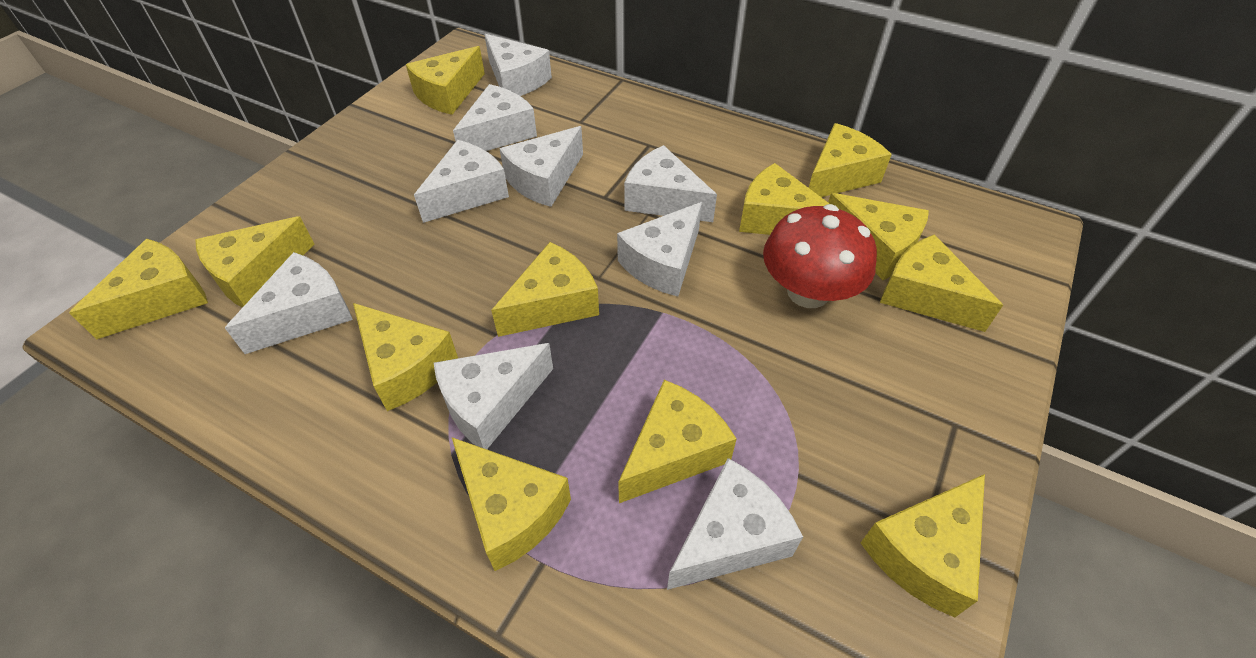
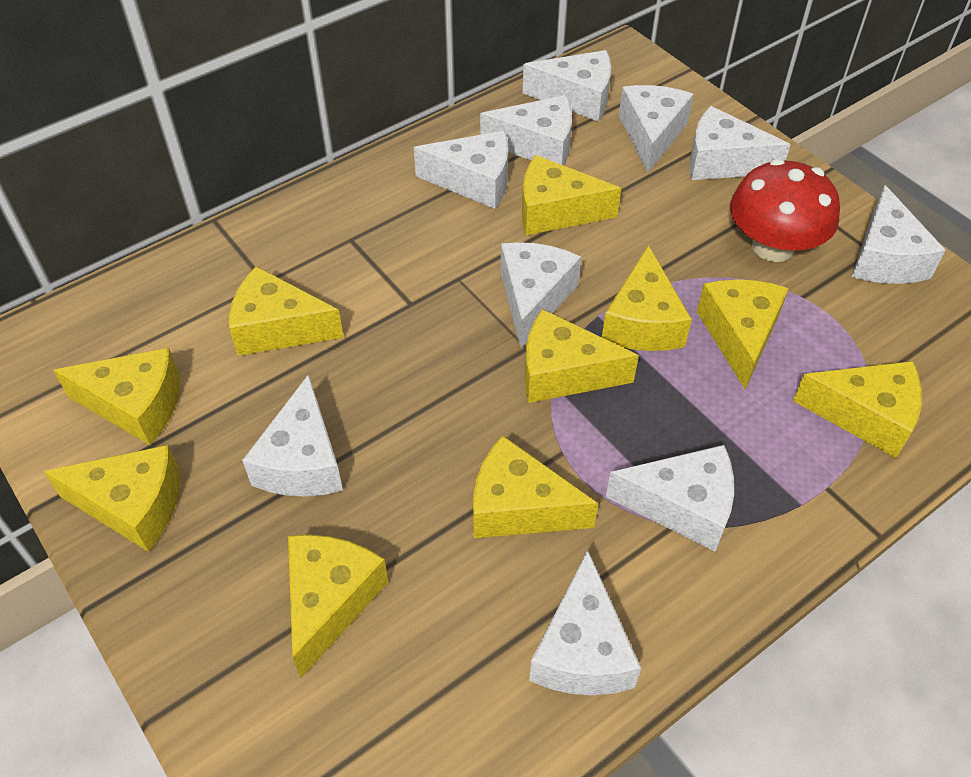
white cheese: [225,252,353,354] [414,140,509,223] [434,343,553,449] [453,84,537,151] [484,34,552,96] [500,126,583,207] [617,202,702,296] [624,145,717,222] [667,458,803,590] = 9 -> [242,374,343,496] [414,131,508,209] [480,95,572,166] [501,242,581,348] [523,50,611,122] [529,550,641,695] [606,445,734,552] [619,85,694,172] [689,106,791,180] [852,185,946,284] = 10
yellow cheese: [69,239,208,340] [195,216,315,308] [353,303,458,411] [406,46,485,115] [452,437,571,571] [491,242,599,337] [618,380,737,503] [739,163,830,235] [809,123,892,197] [828,193,929,280] [860,474,985,617] [880,234,1003,332] = 12 -> [43,445,180,552] [53,348,180,445] [229,266,344,356] [288,535,388,678] [473,435,598,538] [522,155,621,235] [525,309,639,403] [602,245,692,351] [697,279,789,390] [793,361,922,458] = 10

